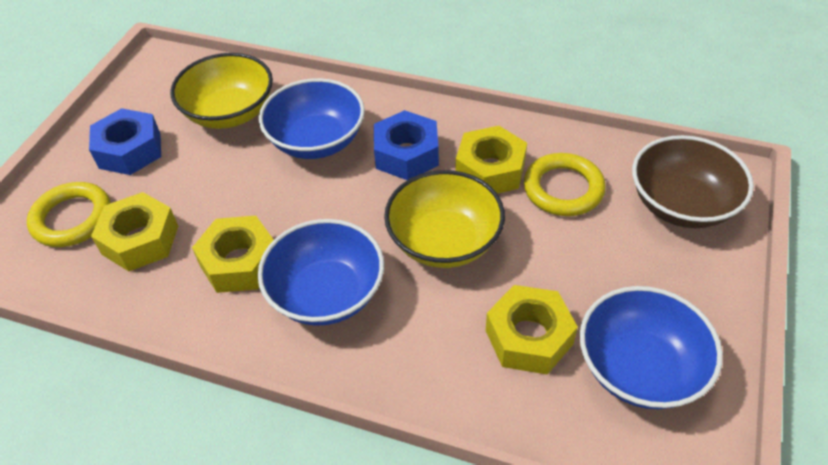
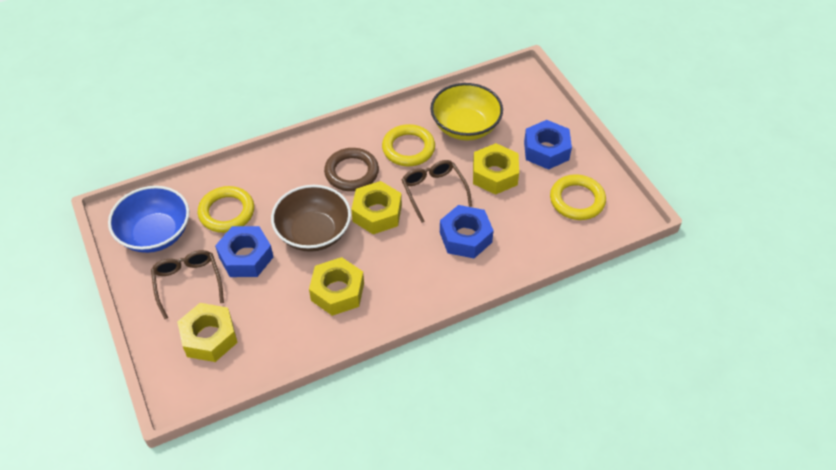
blue bowl: [258,219,384,326] [259,78,365,159] [580,286,723,409] = 3 -> [108,186,189,253] = 1
blue nut: [89,108,161,175] [374,110,439,180] = 2 -> [215,226,273,277] [440,205,494,258] [524,120,572,170] = 3
brown glasses: none = 0 -> [151,250,224,319] [402,160,472,223] = 2
brown ring: none = 0 -> [324,148,379,191] = 1
yellow bowl: [170,53,273,129] [384,170,505,268] = 2 -> [430,83,503,141] = 1
yellow ring: [27,182,111,247] [524,153,606,216] = 2 -> [198,186,254,233] [382,124,435,166] [550,174,606,220] = 3

